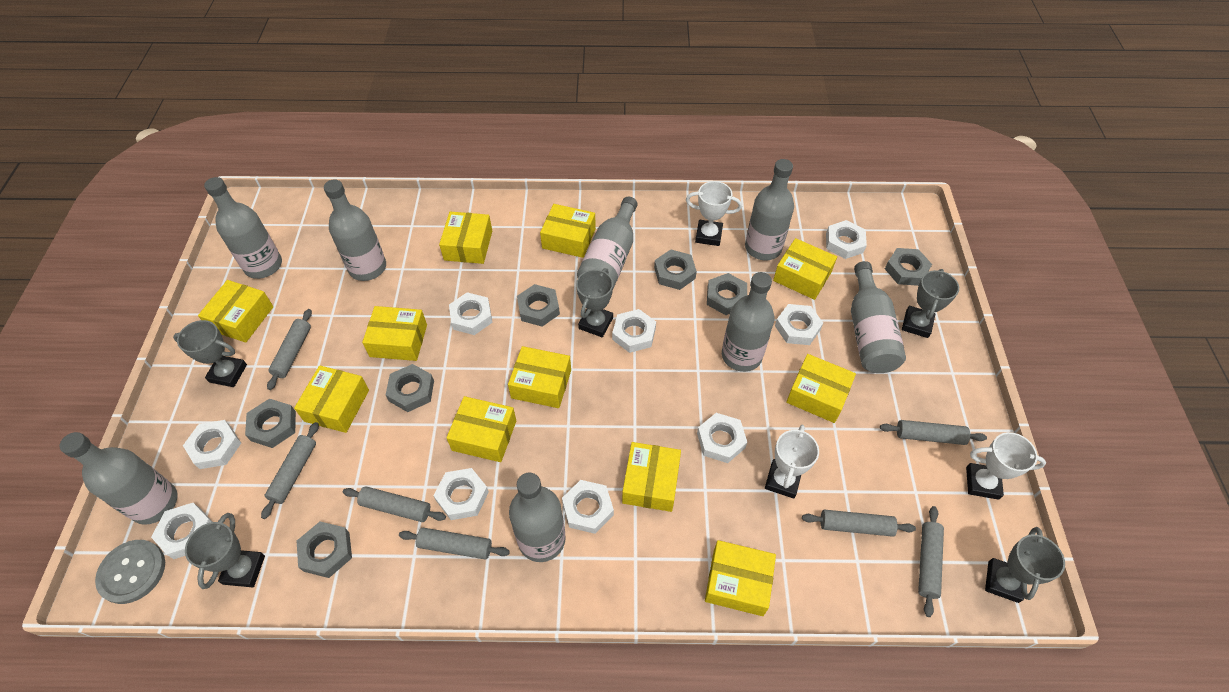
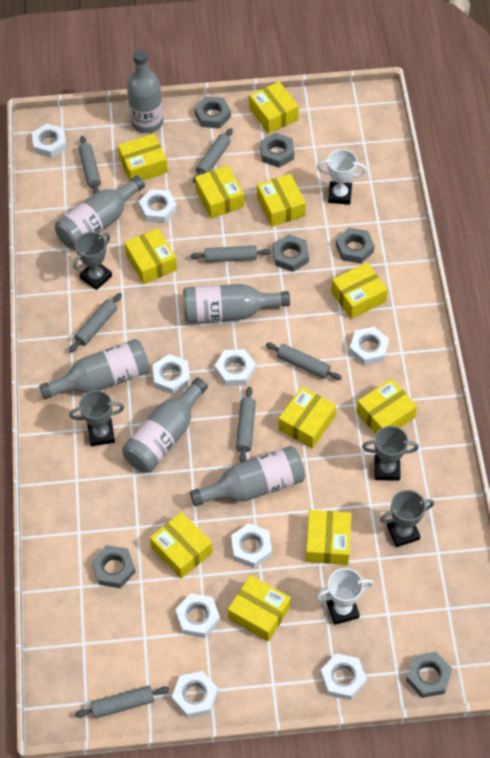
grey bottle: [60,432,177,525] [204,177,282,279] [324,179,386,281] [509,473,566,562] [577,197,638,289] [722,272,774,372] [745,159,794,260] [851,261,906,373] = 8 -> [39,339,150,400] [55,176,145,250] [122,378,208,473] [127,49,163,133] [183,284,290,323] [190,446,305,507] = 6
grey button: [95,540,165,604] = 1 -> none = 0
grey nut: [245,399,296,448] [297,522,352,578] [386,364,434,412] [517,284,560,327] [654,249,697,290] [707,273,747,315] [885,248,932,286] = 7 -> [91,545,136,588] [194,96,231,129] [260,133,294,168] [273,234,309,272] [336,228,375,264] [406,652,452,698] = 6
grey trophy: [173,320,247,387] [185,513,265,589] [576,268,613,337] [902,269,959,338] [985,527,1065,603] = 5 -> [69,390,125,446] [73,232,112,290] [362,426,419,481] [380,490,434,547] = 4
white trophy: [686,181,742,246] [765,425,819,498] [966,432,1046,500] = 3 -> [316,568,374,625] [317,149,367,205] = 2

